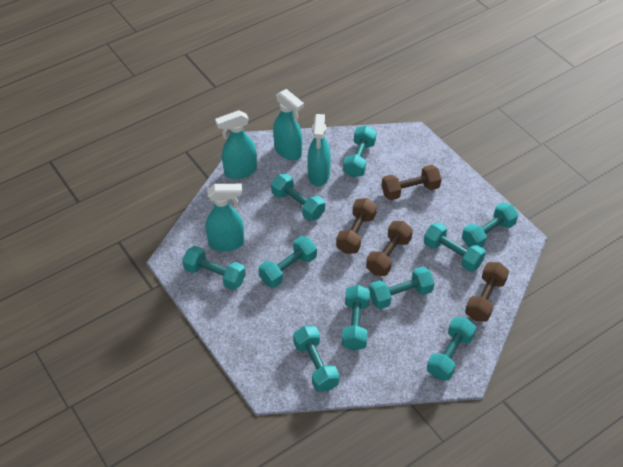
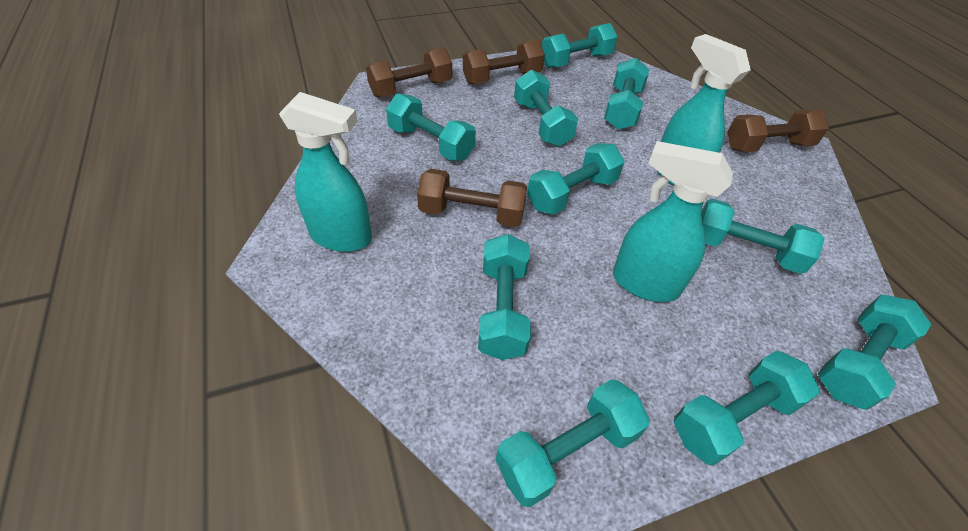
turquoise spray bottle: [206,184,244,252] [215,110,257,179] [273,89,304,160] [307,114,331,186] = 4 -> [279,92,372,252] [613,141,733,302] [657,34,751,186] = 3

